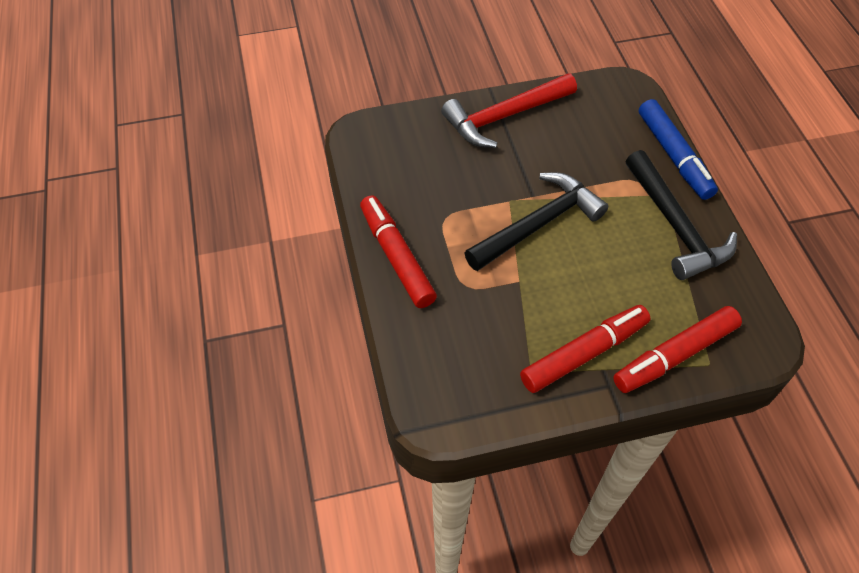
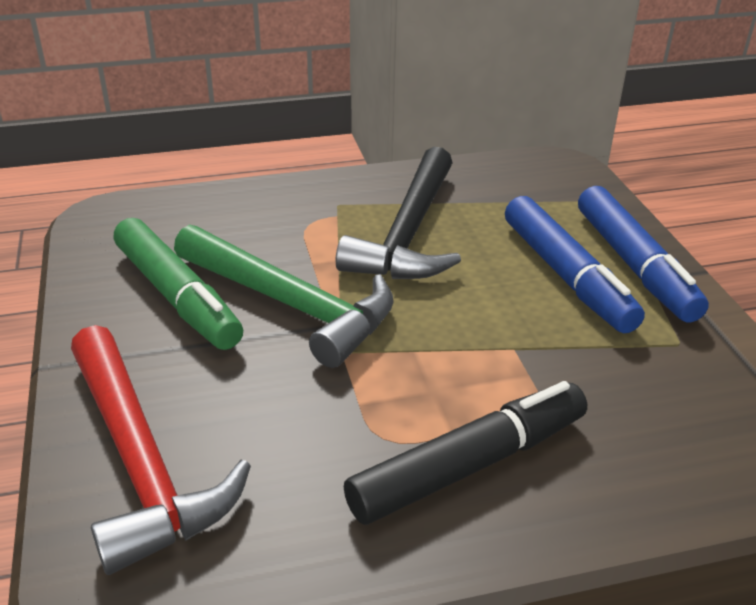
black hammer: [465,172,608,271] [626,150,737,280] = 2 -> [336,147,461,279] = 1
black marker: none = 0 -> [344,381,587,525] = 1
blue marker: [639,99,718,200] = 1 -> [505,196,645,333] [578,186,709,322] = 2
green hammer: none = 0 -> [174,224,394,368] = 1
green marker: none = 0 -> [114,218,243,350] = 1
red marker: [360,195,437,308] [520,305,651,393] [613,306,742,393] = 3 -> none = 0

